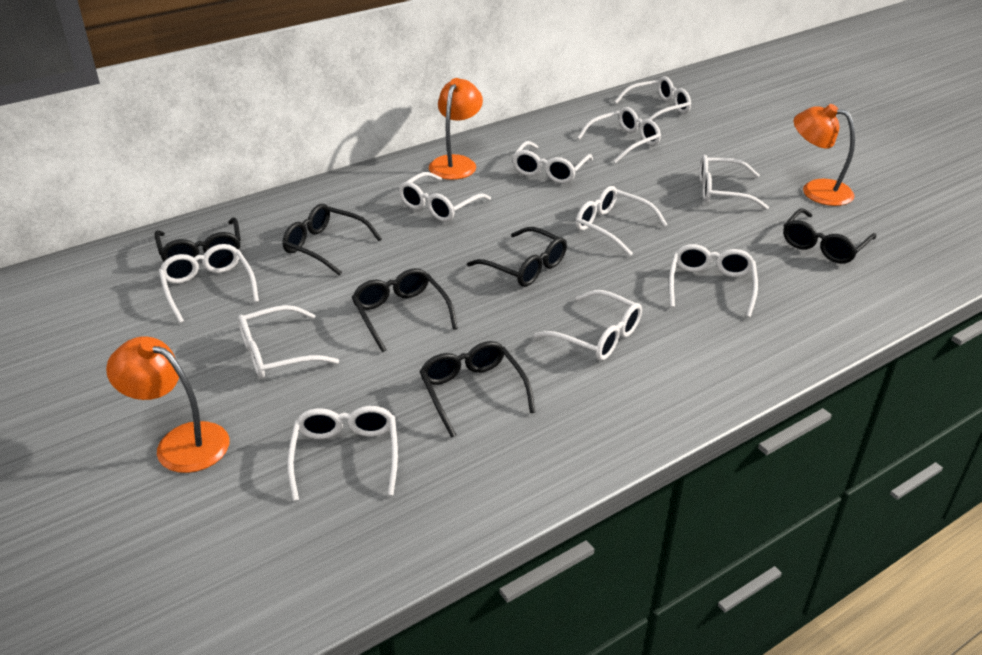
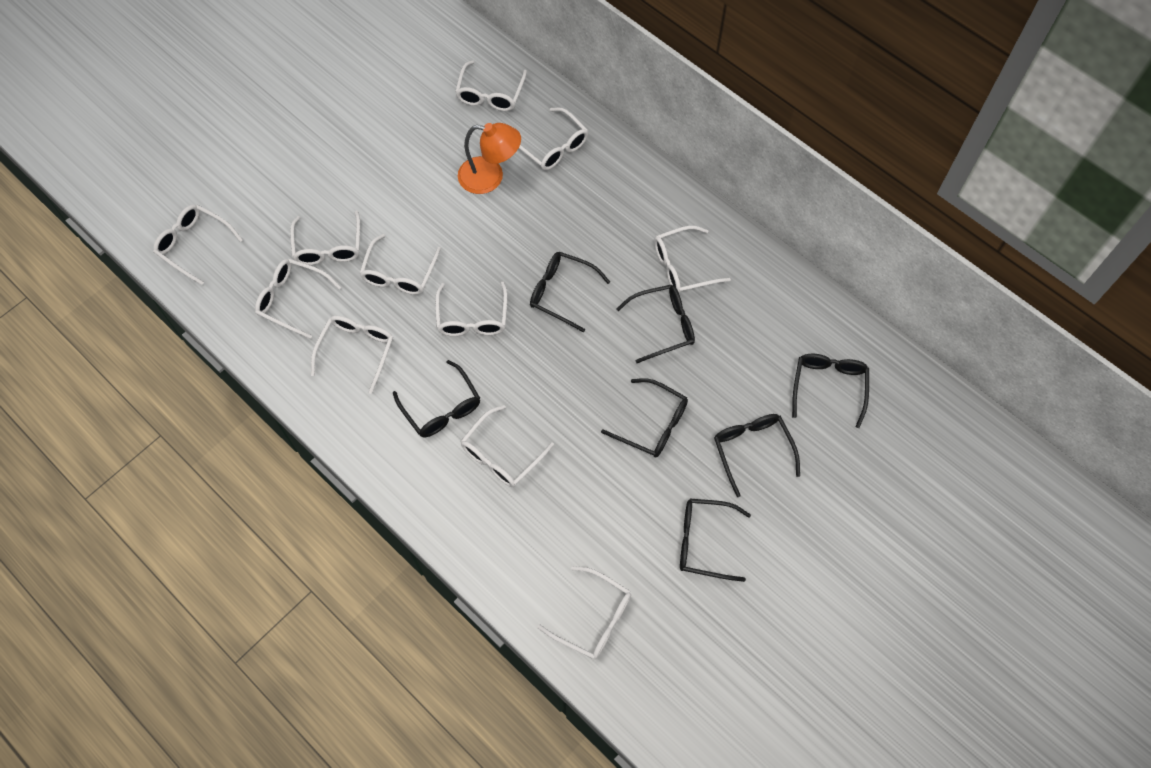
black glasses: [154,217,241,262] [282,204,382,276] [352,268,458,352] [419,341,535,438] [467,227,567,287] [783,208,877,263] = 6 -> [393,360,480,437] [530,252,610,332] [601,378,688,458] [616,285,695,363] [680,499,751,582] [714,414,800,497] [792,354,869,428] = 7
orange lamp: [106,337,229,473] [429,78,483,180] [794,104,855,206] = 3 -> [458,123,521,194] = 1

